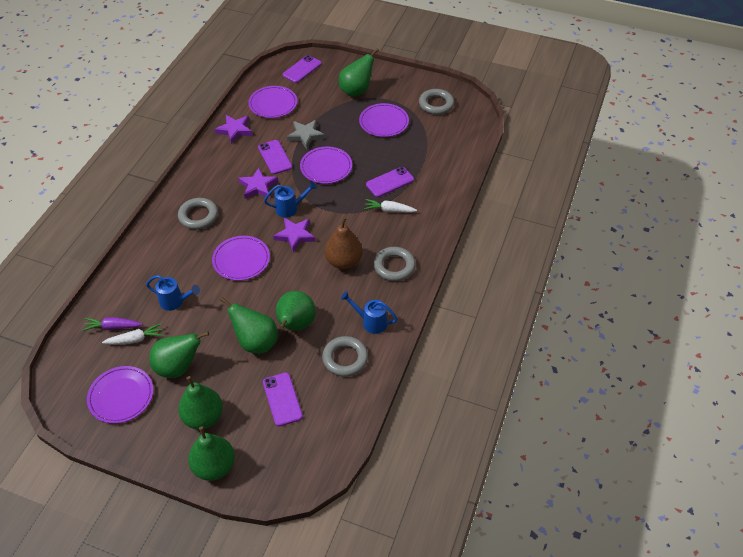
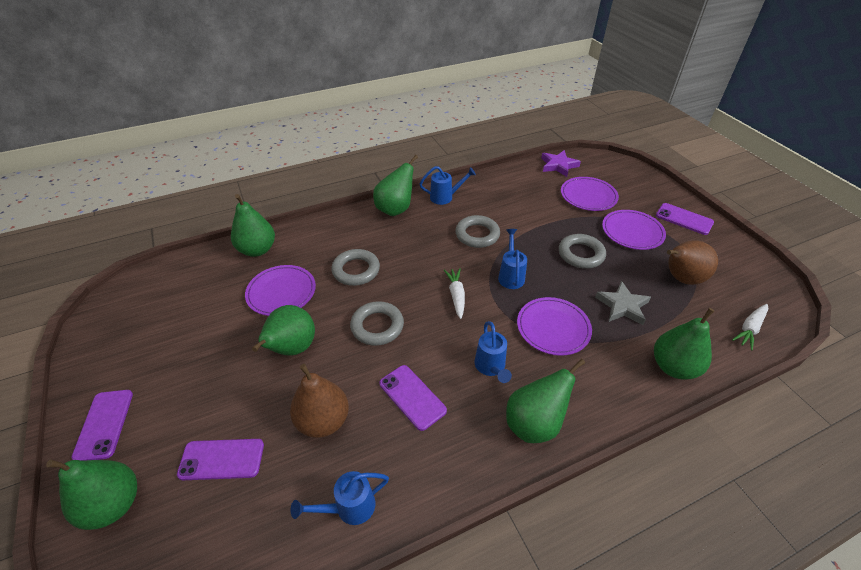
blue watering can: [146,275,200,311] [264,181,317,218] [341,291,398,334] = 3 -> [291,471,389,525] [420,166,476,205] [474,321,512,383] [498,229,527,289] = 4
brown pear: [325,217,362,269] = 1 -> [290,364,349,438] [667,240,718,285] = 2
purple carrot: [82,317,143,331] = 1 -> none = 0
purple plate: [87,366,153,424] [212,236,270,281] [248,86,297,118] [300,147,352,184] [359,103,409,137] = 5 -> [245,265,316,316] [517,297,592,356] [561,177,619,211] [602,210,666,250] = 4
purple star: [215,115,253,144] [238,168,278,199] [273,218,316,252] = 3 -> [541,150,581,177] = 1

